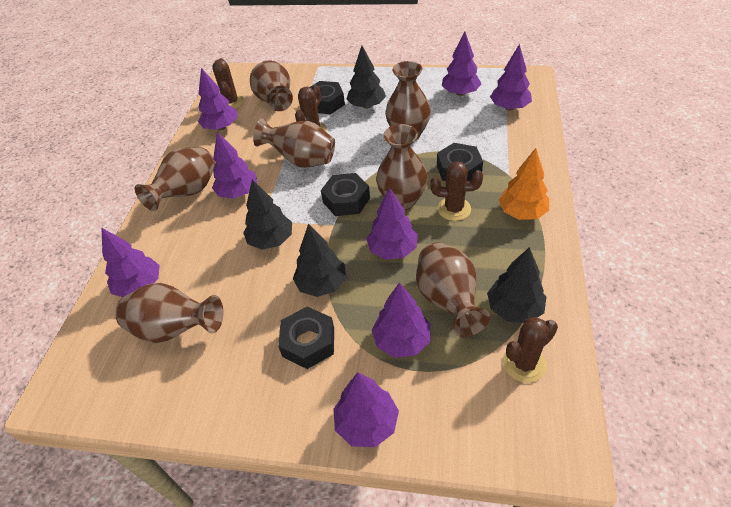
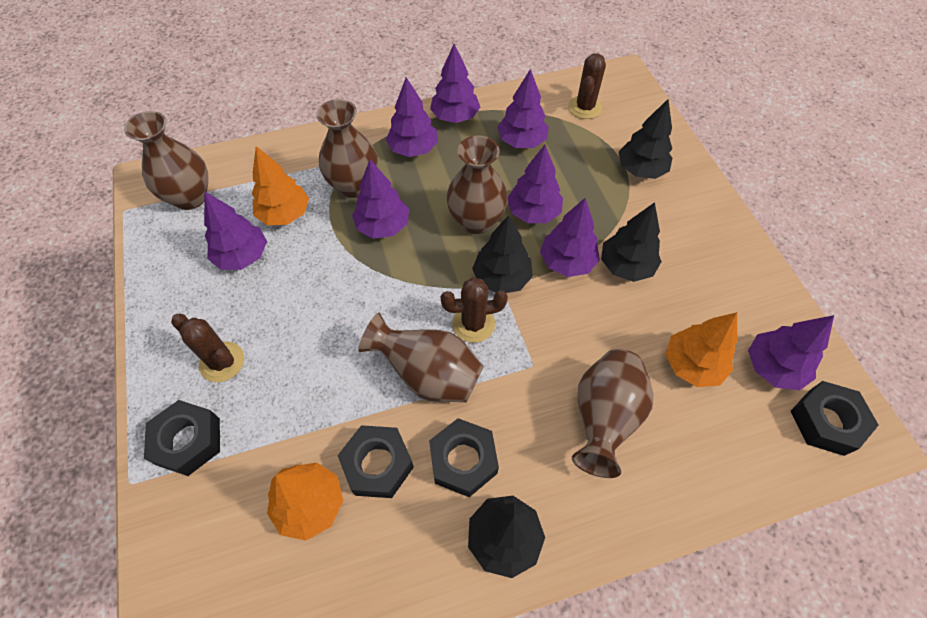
brown cactus: [212,58,244,109] [295,85,327,132] [430,161,483,221] [503,317,558,383] = 4 -> [171,314,244,382] [440,277,508,343] [568,53,606,119] = 3
brown vase: [115,283,223,343] [135,147,215,211] [250,61,293,111] [253,118,335,168] [376,124,428,210] [385,61,431,140] [416,242,490,337] = 7 -> [124,111,208,210] [316,99,378,198] [358,313,484,402] [446,136,508,234] [572,349,654,478] = 5
orange tree: [499,148,549,220] = 1 -> [252,146,309,225] [267,463,343,540] [665,312,737,387] = 3

